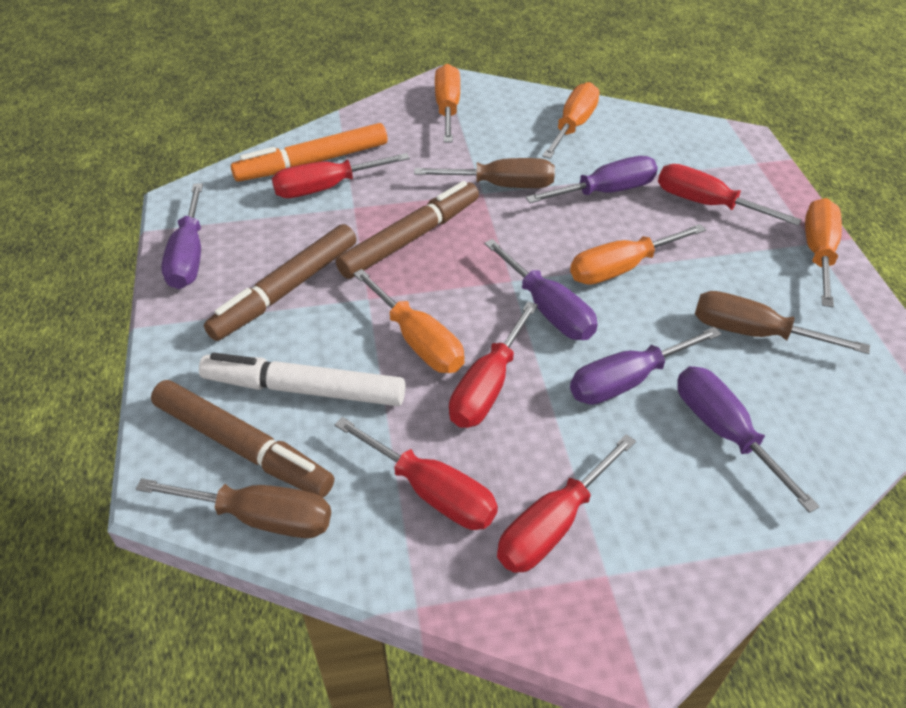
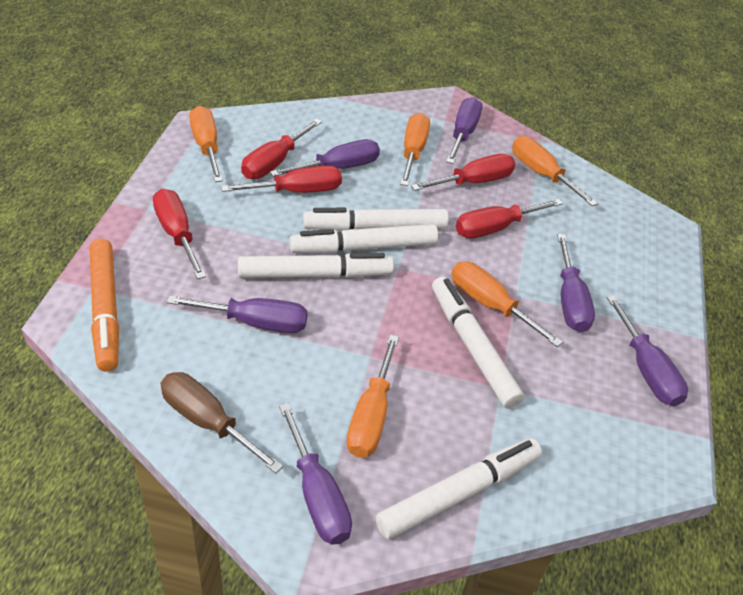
brown marker: [151,380,334,497] [204,224,356,341] [336,181,479,279] = 3 -> none = 0
brown screwdriver: [136,478,331,538] [414,158,555,188] [695,291,870,354] = 3 -> [161,372,283,474] = 1
purple screwdriver: [161,183,203,289] [484,239,597,340] [526,156,658,203] [570,327,722,405] [677,366,820,513] = 5 -> [166,296,308,333] [270,139,380,177] [279,403,352,545] [446,97,482,164] [557,234,595,332] [607,295,688,406] = 6
white marker: [199,353,405,406] = 1 -> [238,253,394,278] [290,224,438,253] [303,208,449,231] [376,438,542,539] [432,277,524,408] = 5

